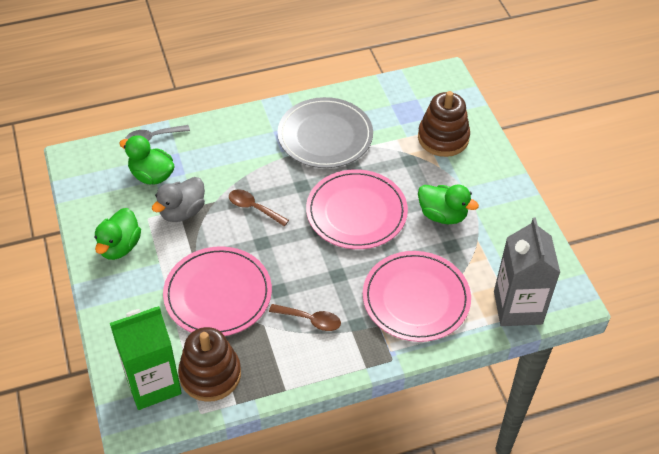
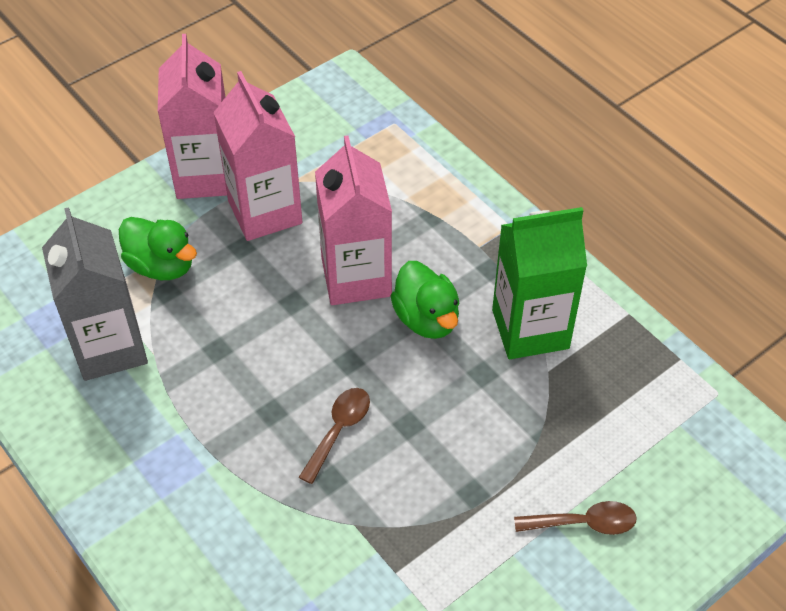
brown stacking toy: [178,327,241,402] [418,91,470,157] = 2 -> none = 0
green duck: [94,208,141,260] [119,135,174,185] [418,185,479,224] = 3 -> [119,217,197,280] [390,261,459,339] = 2
grey duck: [152,177,205,222] = 1 -> none = 0
grey plate: [278,97,373,168] = 1 -> none = 0
grey spoon: [125,125,190,141] = 1 -> none = 0
pink carton: none = 0 -> [158,34,227,199] [213,71,303,241] [315,135,392,305] = 3
pink plate: [163,246,272,336] [306,169,408,249] [363,251,471,342] = 3 -> none = 0

